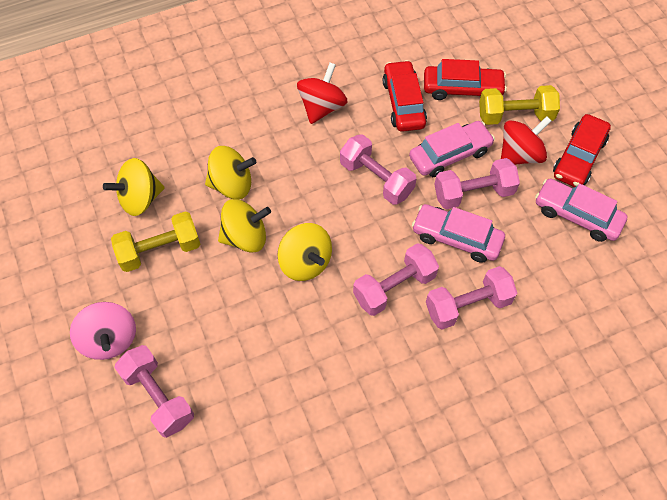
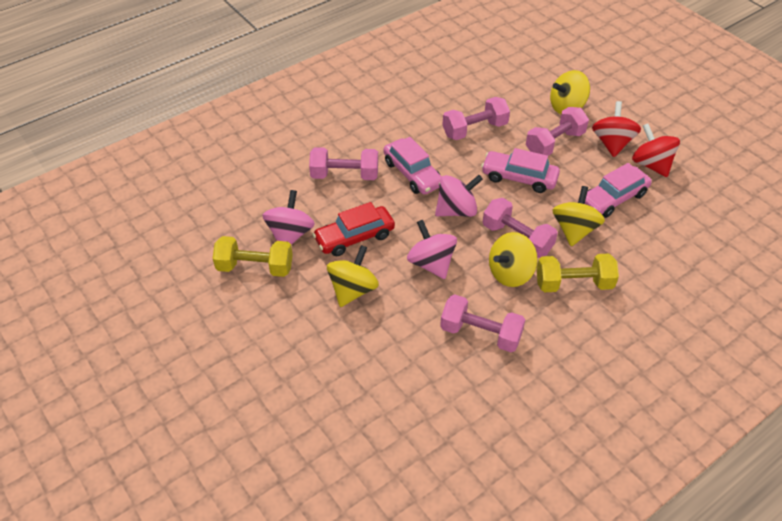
pink spinning top: [70,302,136,360] = 1 -> [262,190,315,245] [407,220,457,279] [435,175,483,217] = 3
red car: [383,60,427,132] [424,59,507,100] [553,114,611,187] = 3 -> [312,202,395,256] = 1

